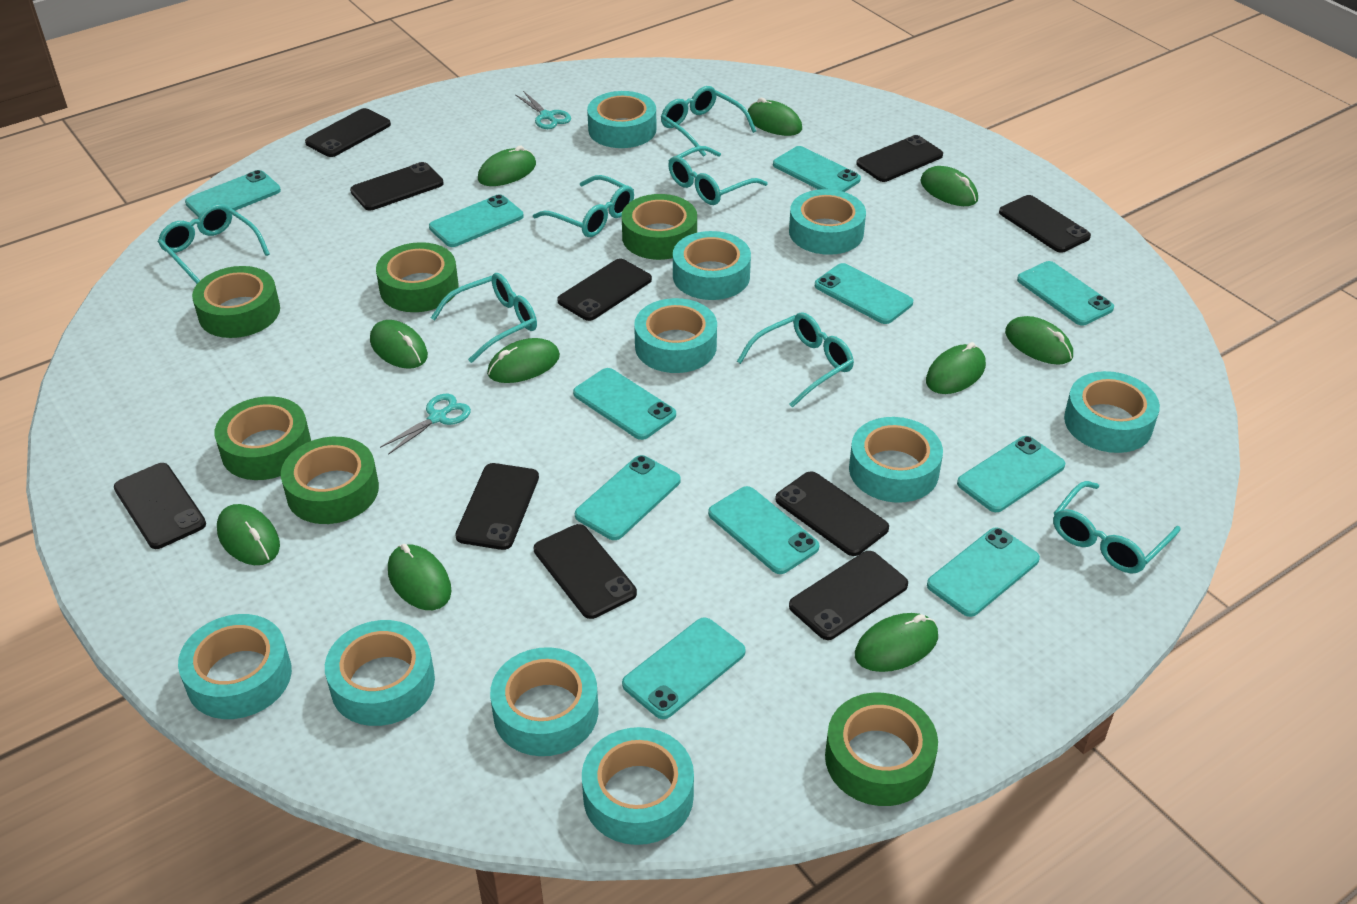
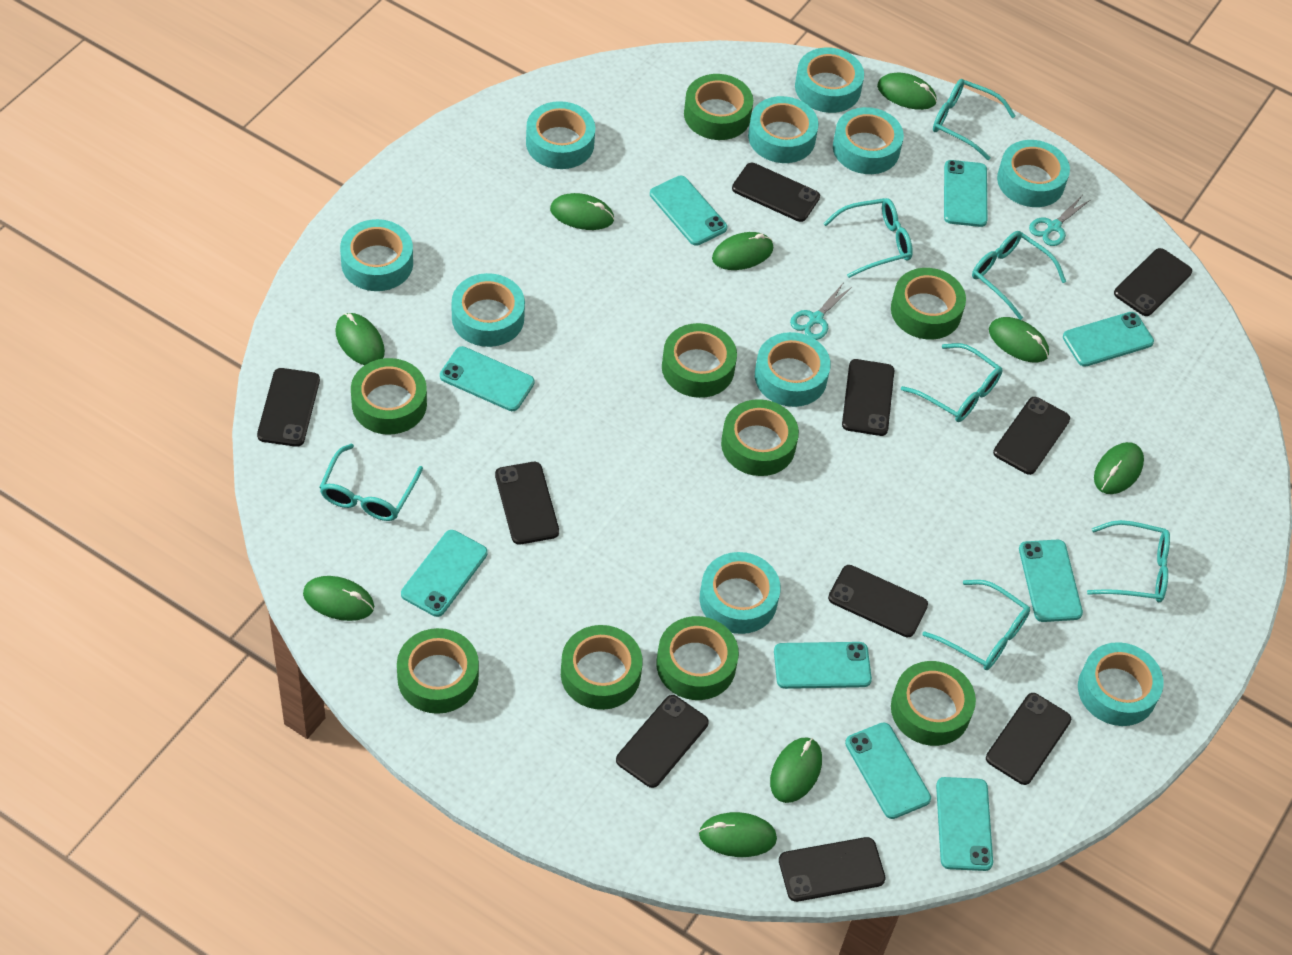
green mouse: [217,504,280,565] [370,320,428,369] [388,544,451,610] [478,146,536,186] [487,338,560,383] [748,98,802,136] [855,613,938,672] [920,166,978,206] [926,342,986,394] [1005,316,1073,365] = 10 -> [303,576,374,621] [335,313,385,365] [550,193,614,230] [699,812,777,857] [712,232,773,270] [770,737,822,803] [877,73,937,110] [989,317,1049,363] [1094,442,1144,494] = 9
green tape: [192,266,280,338] [215,396,311,480] [281,437,379,524] [376,242,458,312] [622,194,697,260] [825,693,938,806] = 6 -> [351,358,427,435] [397,628,479,714] [561,625,643,710] [656,616,739,700] [662,323,737,398] [684,74,753,140] [721,399,799,476] [891,268,966,340] [891,661,976,746] = 9
turquoise phone: [185,170,281,217] [429,194,524,247] [573,368,676,440] [575,455,681,540] [622,617,746,719] [708,486,819,574] [773,146,861,192] [815,263,913,324] [927,527,1040,617] [957,436,1065,512] [1017,261,1114,325] = 11 -> [401,530,488,617] [440,346,535,411] [650,176,727,246] [774,642,872,689] [845,722,931,819] [936,777,993,871] [944,160,987,227] [1019,540,1083,622] [1063,312,1154,367] = 9

